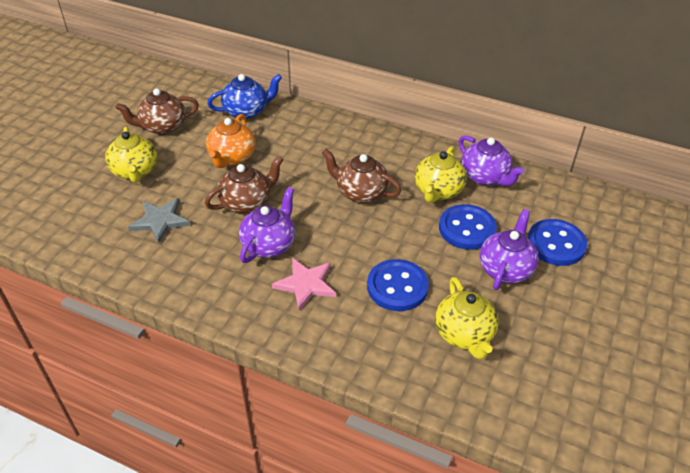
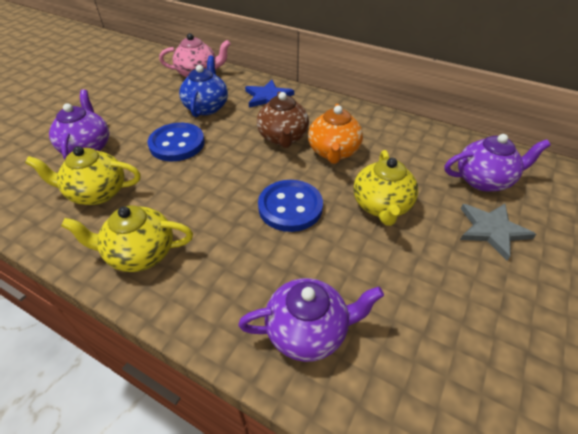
blue button: [367,259,429,311] [439,204,497,250] [527,219,587,266] = 3 -> [148,123,205,161] [258,180,323,232] = 2
blue star: none = 0 -> [245,80,294,108] = 1
brown teapot: [115,88,199,135] [205,156,283,213] [322,149,401,203] = 3 -> [257,91,309,148] = 1
pink star: [272,258,336,311] = 1 -> none = 0
pink teapot: none = 0 -> [159,33,231,78] = 1

